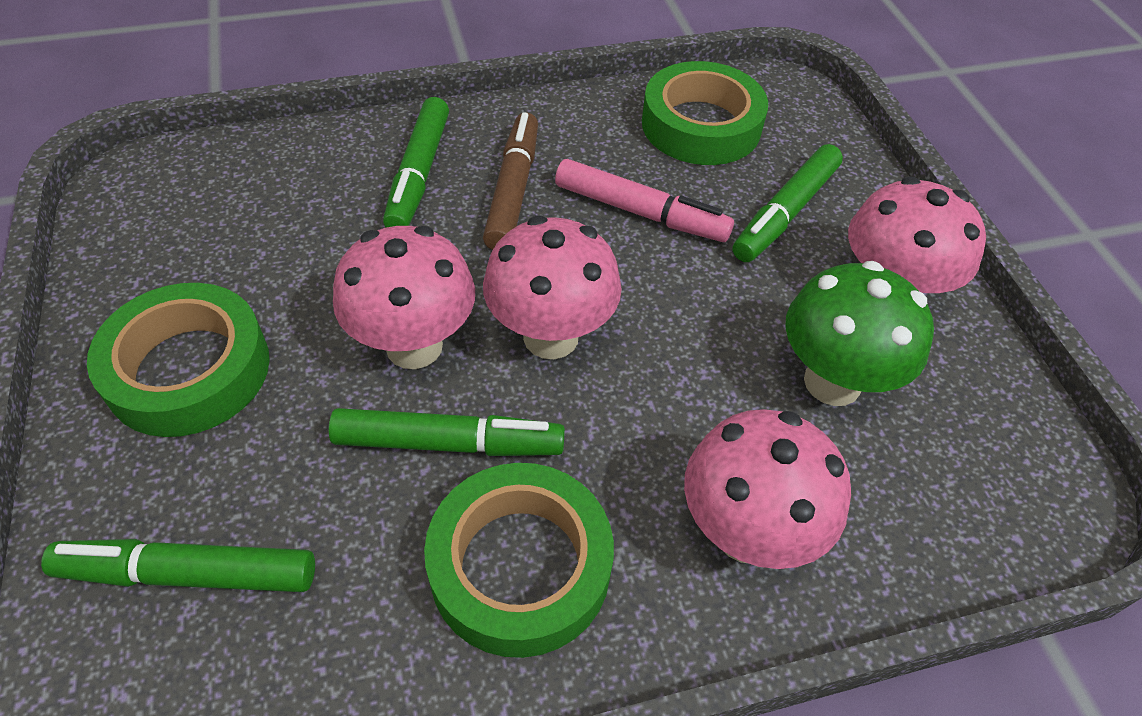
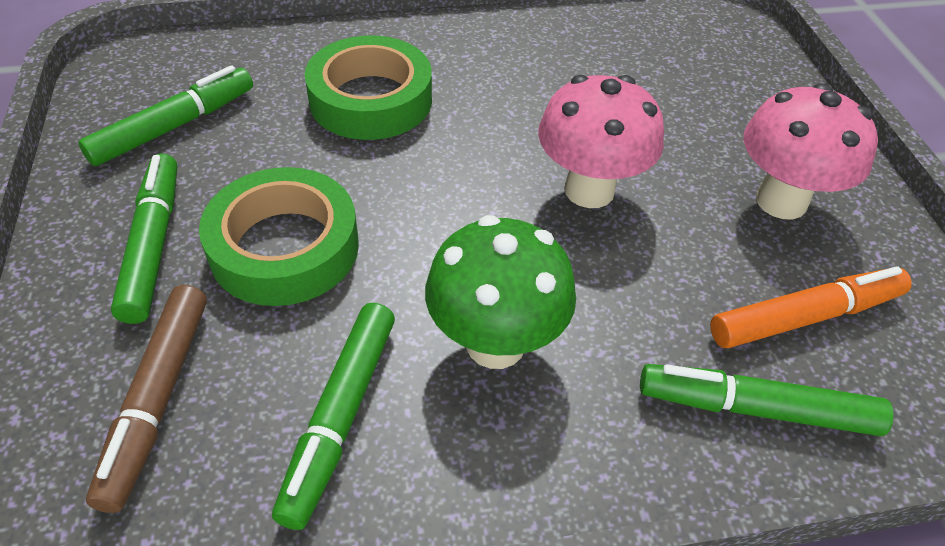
green tape: [87,283,270,437] [424,463,614,658] [642,61,768,165] = 3 -> [199,167,359,306] [304,36,432,140] = 2
orange marker: none = 0 -> [710,266,912,348] = 1
pink marker: [555,159,734,242] = 1 -> none = 0
pink mushroom: [333,226,475,369] [483,216,622,359] [684,409,851,569] [848,176,986,293] = 4 -> [538,75,664,208] [744,83,878,219] = 2

